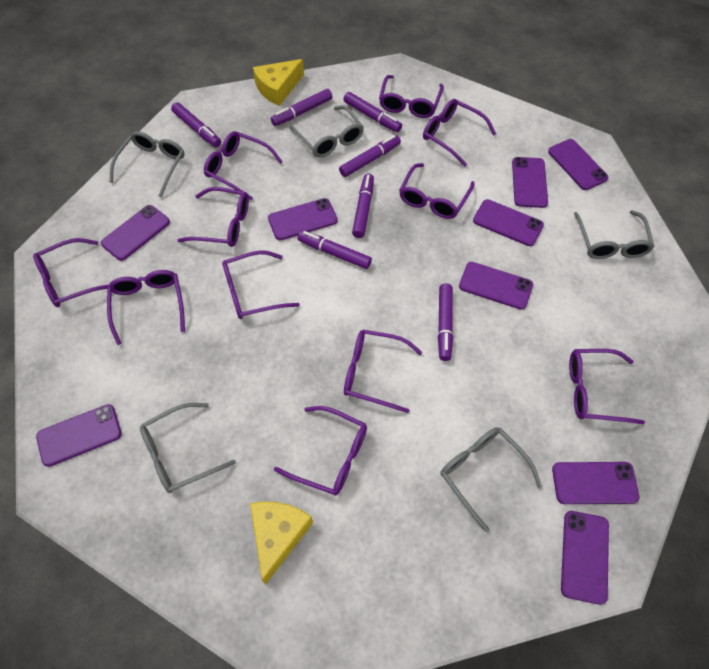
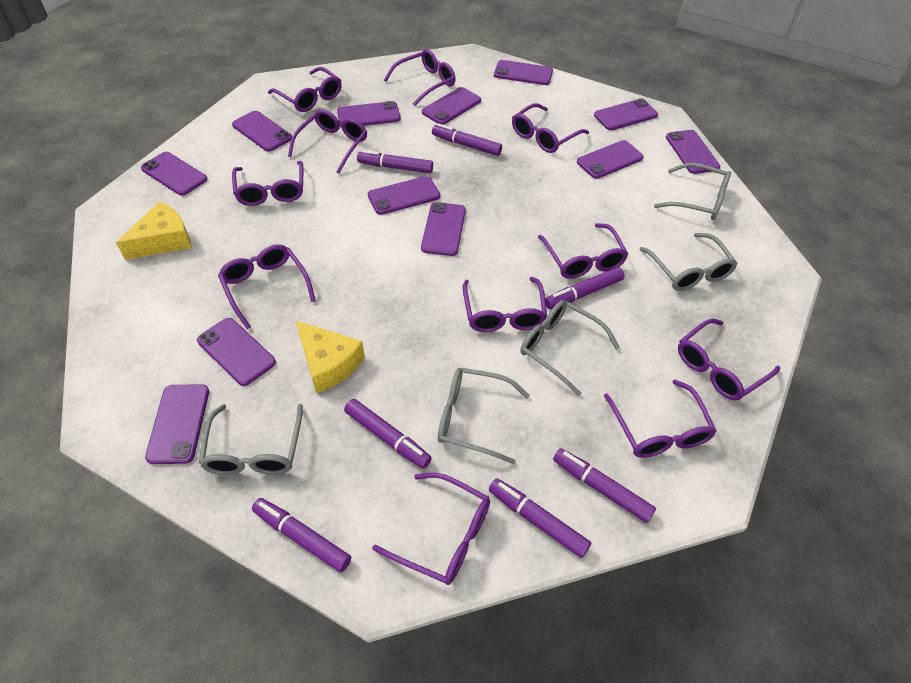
purple phone: [36,404,122,467] [101,205,170,261] [268,198,338,240] [459,262,533,310] [473,199,544,246] [512,157,548,208] [548,139,609,190] [552,462,639,504] [561,511,609,605] = 9 -> [141,152,208,196] [145,385,209,464] [197,318,276,386] [232,111,292,152] [337,101,401,127] [368,176,440,215] [421,202,466,256] [422,87,481,125] [494,60,553,85] [577,140,644,179] [594,98,658,130] [666,130,720,174] = 12

